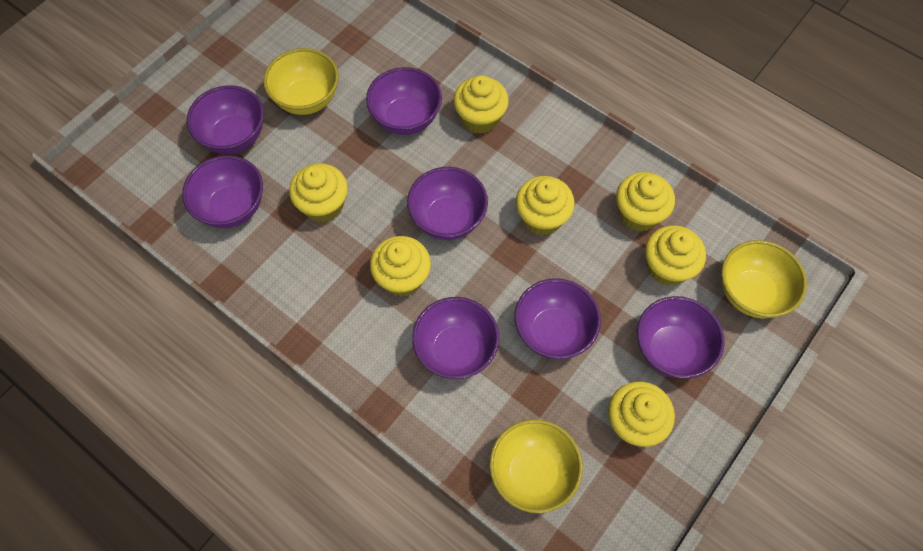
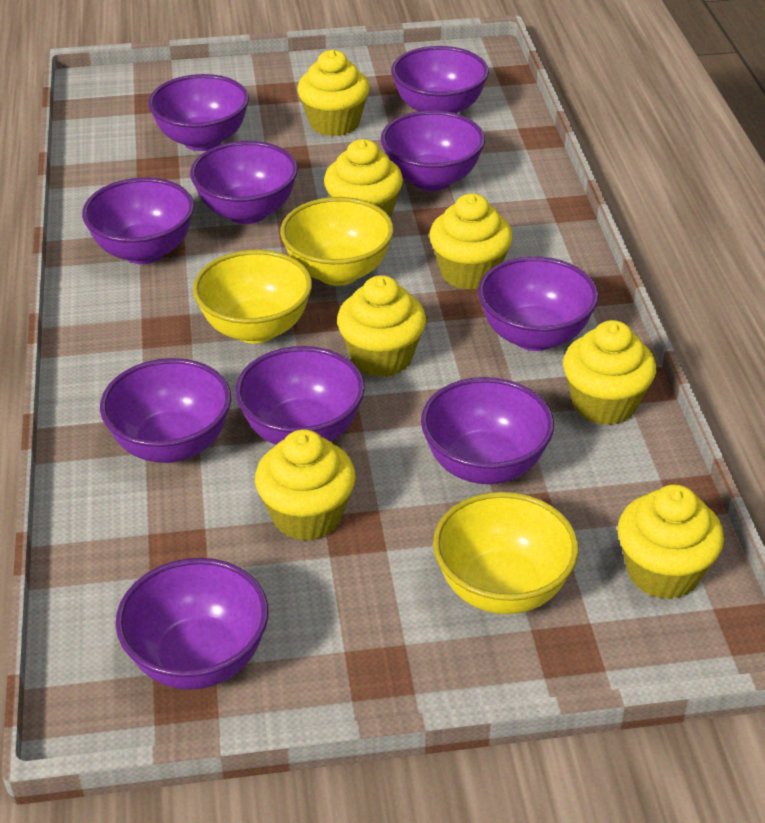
purple bowl: [182,155,263,228] [187,85,264,154] [366,67,442,135] [407,167,488,240] [412,297,499,379] [514,278,601,359] [637,296,725,379] = 7 -> [82,177,194,264] [100,358,231,463] [115,558,269,690] [148,74,249,151] [190,141,298,224] [235,346,365,445] [381,110,485,191] [391,46,489,114] [421,377,554,484] [478,256,599,351] = 10

